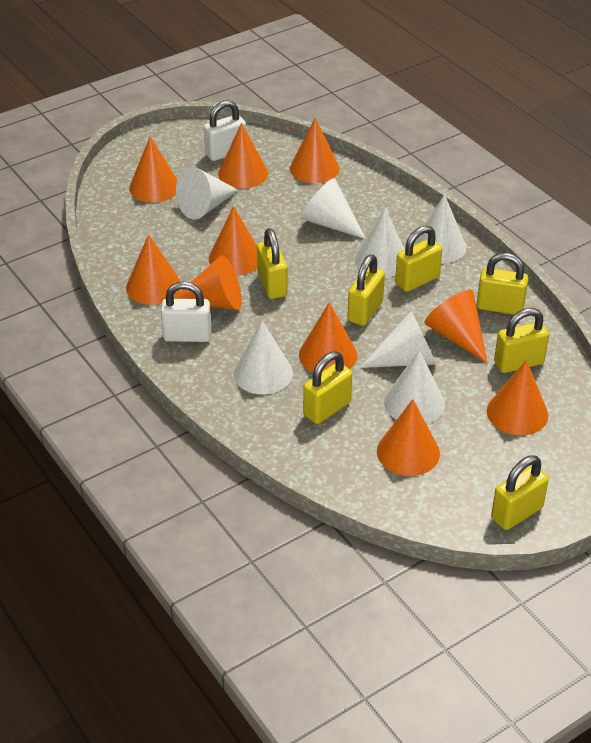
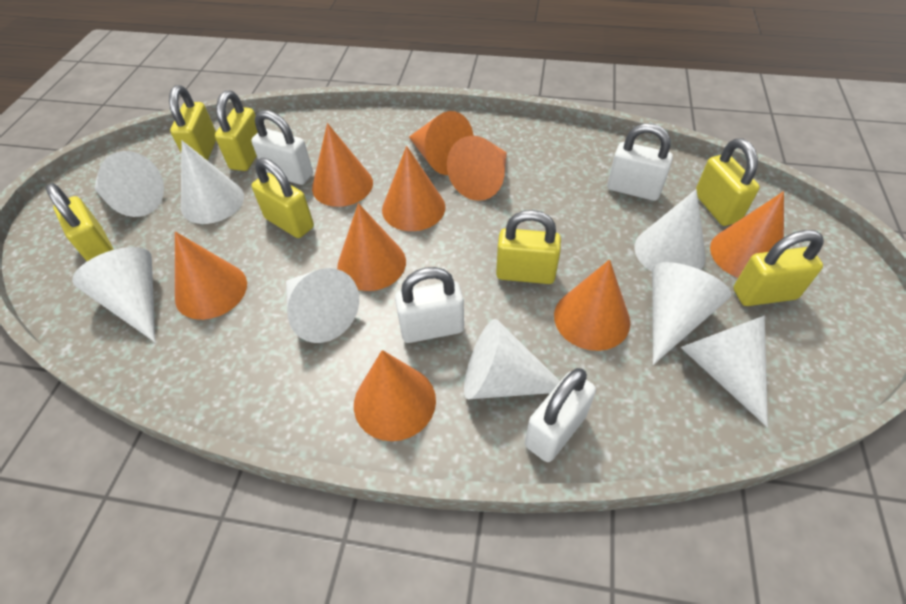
orange cone: [126,234,181,305] [129,137,177,203] [174,255,242,310] [209,206,257,275] [218,123,268,189] [290,118,339,183] [299,302,357,372] [377,399,440,476] [424,290,488,364] [487,360,548,436] = 10 -> [175,232,247,320] [312,123,373,207] [337,203,406,291] [354,350,436,441] [382,146,445,231] [409,111,474,175] [447,136,507,201] [554,259,630,351] [710,191,784,278] = 9
white cone: [176,167,238,220] [234,321,293,394] [301,178,366,239] [355,208,405,277] [360,311,437,368] [384,350,445,424] [414,195,466,264] = 7 -> [72,247,155,342] [94,151,164,217] [181,140,244,224] [286,268,359,343] [464,319,560,399] [635,189,706,272] [652,262,731,365] [680,315,768,427] = 8
white padlock: [161,281,212,342] [204,100,246,161] = 2 -> [251,110,313,185] [395,267,464,343] [525,368,596,462] [607,123,673,201] = 4

